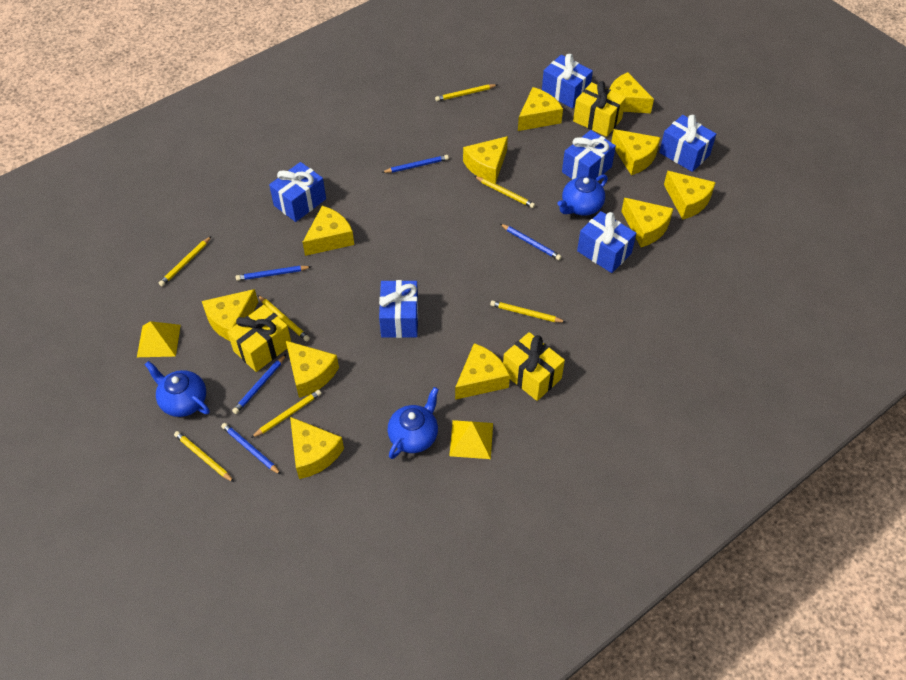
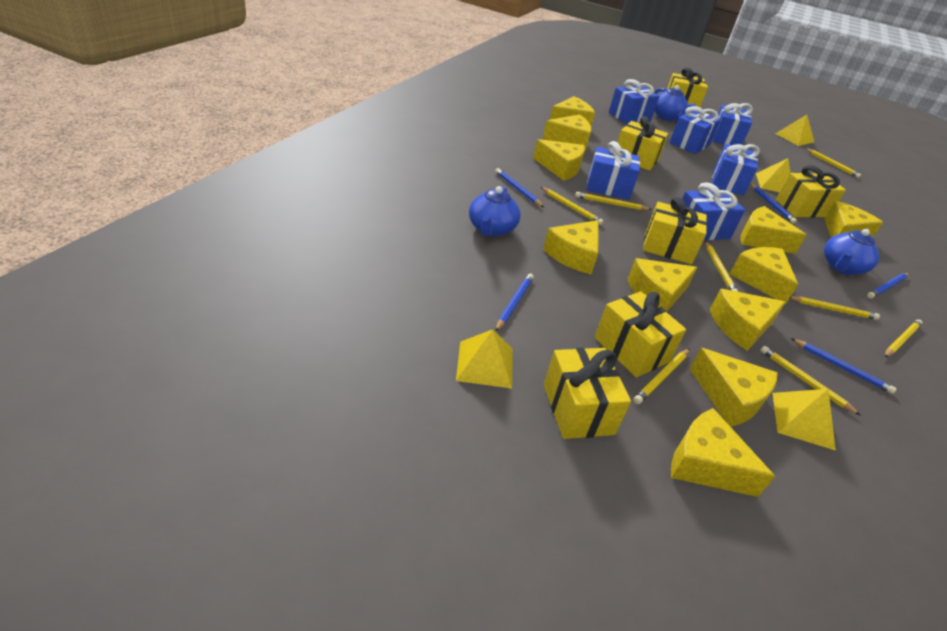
yellow gift: [227,305,291,372] [503,332,565,401] [573,81,626,137] = 3 -> [544,348,631,439] [595,291,686,378] [617,116,668,171] [643,197,707,264] [667,68,708,107] [776,165,846,218] = 6
yellow pencil: [159,236,212,286] [174,431,234,482] [251,390,322,438] [257,295,310,341] [435,84,497,101] [474,176,535,208] [490,300,565,323] = 7 -> [541,187,604,225] [575,192,652,210] [633,349,690,404] [705,242,738,292] [760,346,861,416] [789,296,880,320] [805,148,861,178] [884,320,923,357] = 8
yellow pyramid: [137,321,181,357] [449,420,493,459] = 2 -> [456,329,513,389] [756,158,790,192] [773,389,836,451] [775,115,814,146] = 4

